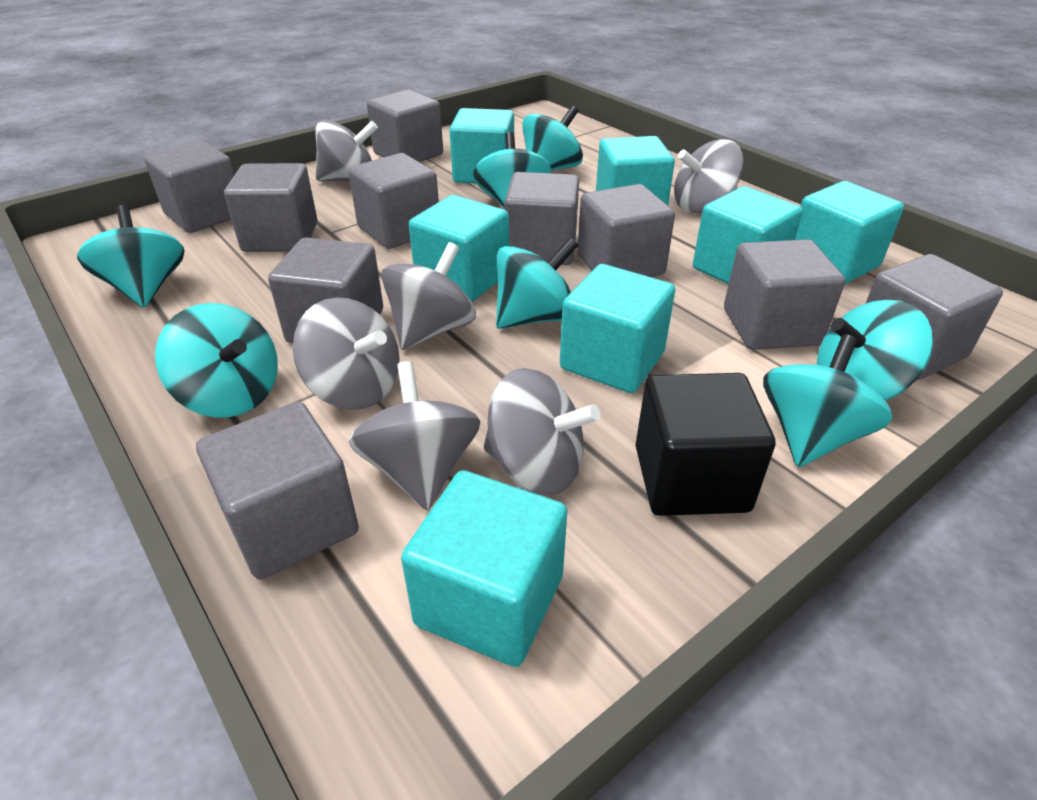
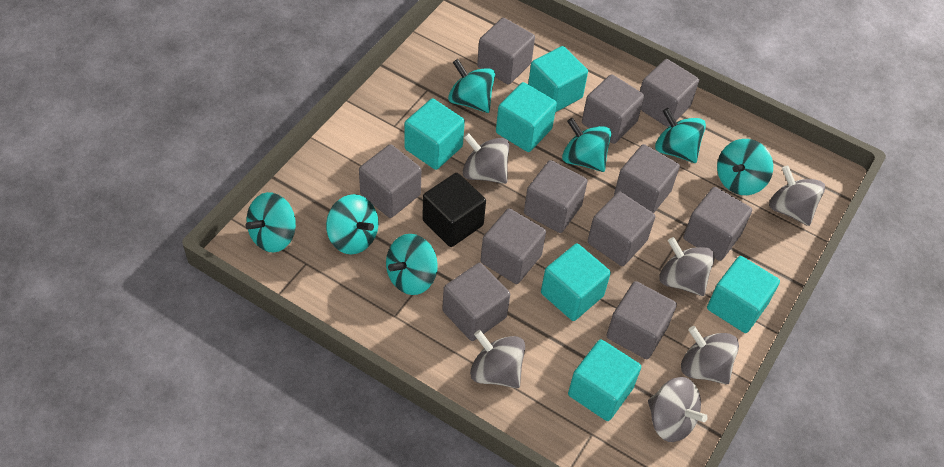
grey cube: [144,141,235,233] [196,402,359,580] [224,163,318,252] [268,238,383,343] [348,153,439,249] [367,90,443,162] [504,172,579,265] [577,184,675,277] [724,239,845,350] [865,254,1003,380] = 10 -> [359,144,421,218] [442,263,510,341] [477,18,535,85] [480,208,546,284] [524,160,588,233] [582,74,644,144] [587,191,655,266] [606,281,677,359] [614,144,680,213] [640,59,699,127] [683,187,752,261] = 11
turquoise cube: [401,470,567,667] [409,195,509,302] [449,108,514,183] [560,264,675,393] [596,136,675,205] [693,186,803,284] [795,181,904,284] = 7 -> [404,99,465,170] [496,82,557,152] [528,46,588,112] [541,243,611,321] [568,339,641,421] [707,256,780,333] = 6

